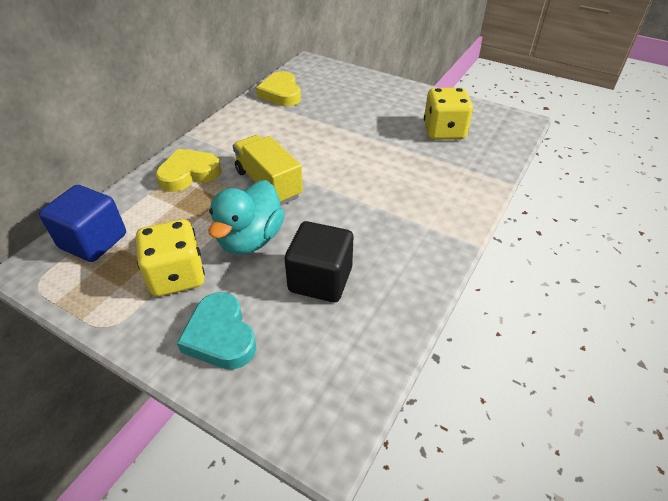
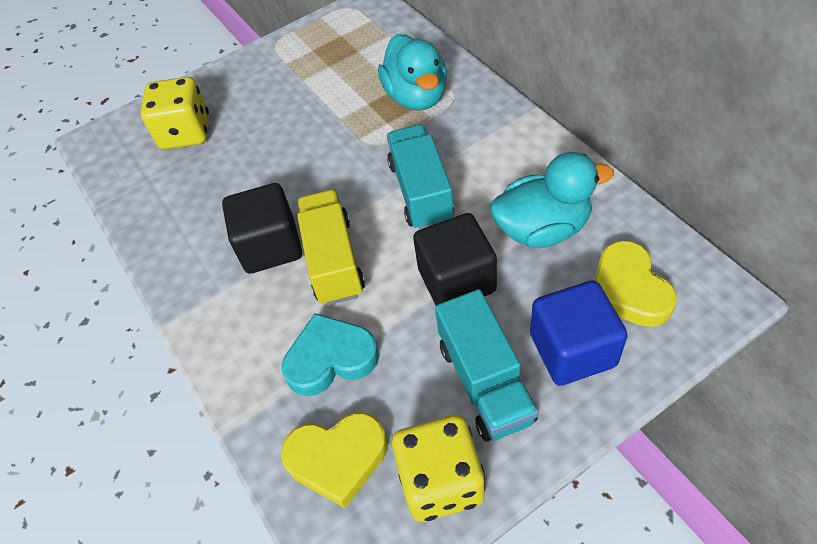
black cube: [285,221,353,302] = 1 -> [222,183,302,274] [413,213,497,305] = 2
turquoise duck: [208,180,285,255] = 1 -> [378,34,447,111] [490,152,614,248] = 2
turquoise truck: none = 0 -> [387,124,455,230] [435,289,539,442] = 2

